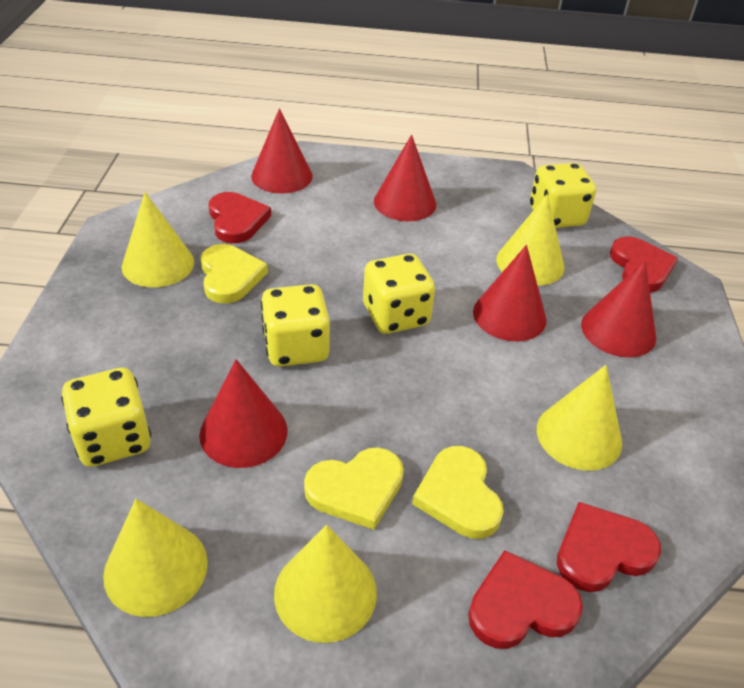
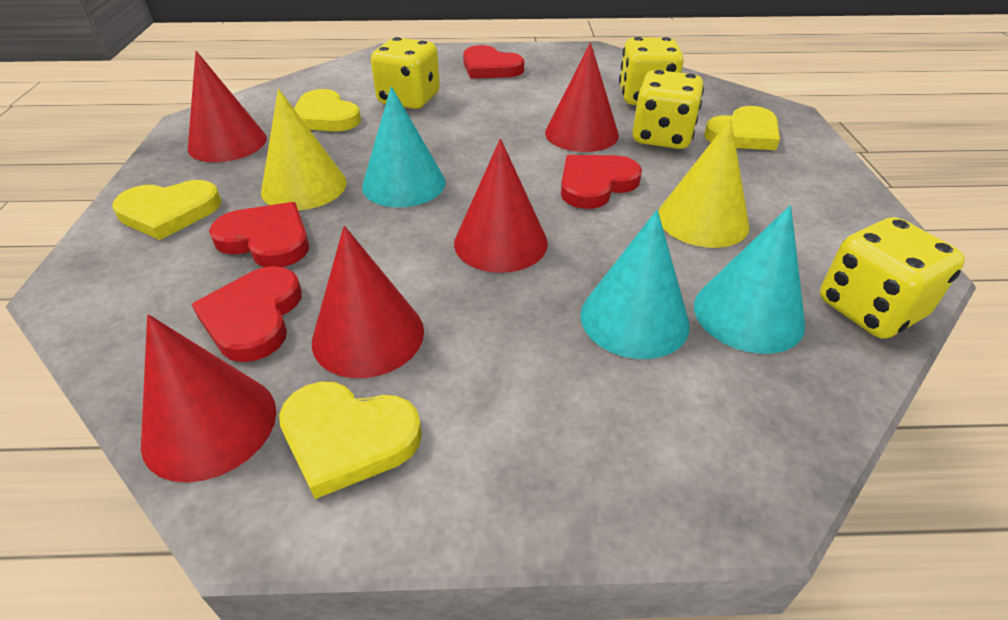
turquoise cone: none = 0 -> [362,86,445,208] [580,210,690,359] [694,205,805,354] = 3
yellow cone: [103,499,208,617] [122,192,194,287] [274,525,377,643] [496,194,564,286] [537,365,622,471] = 5 -> [261,89,347,210] [658,118,750,248] = 2
yellow heart: [200,244,268,303] [304,447,404,530] [412,446,504,539] = 3 -> [112,180,221,240] [279,381,422,499] [294,89,361,131] [704,106,780,150] = 4

